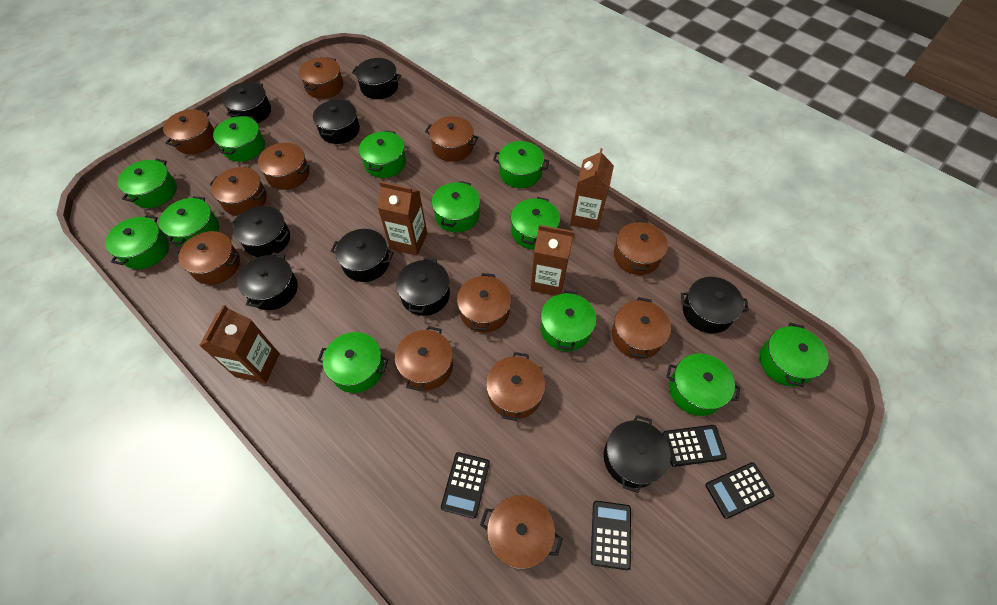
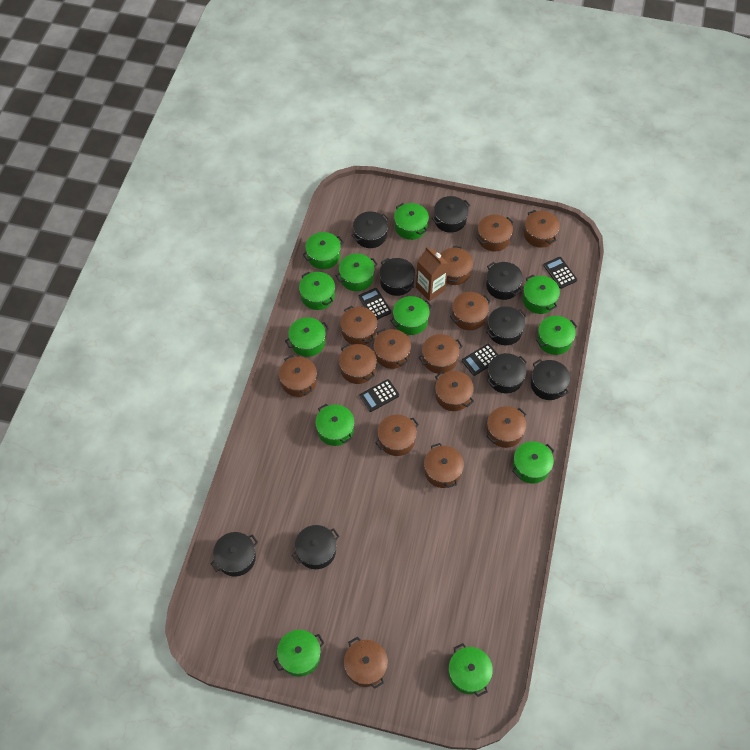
brown carton: [199,305,280,383] [377,181,427,256] [530,225,574,296] [570,148,614,231] = 4 -> [416,247,449,301] = 1
brown pot: [163,109,215,154] [176,231,240,285] [210,167,267,216] [256,142,310,190] [299,57,343,99] [395,326,453,391] [425,116,478,162] [457,273,511,333] [480,495,563,569] [486,352,546,421] [612,297,671,359] [614,220,668,275] = 12 -> [279,355,317,397] [339,344,377,384] [340,306,377,345] [344,637,388,689] [374,328,411,369] [375,414,419,456] [419,334,463,374] [424,443,464,488] [435,371,474,411] [441,246,473,285] [450,292,491,330] [477,215,514,251] [487,406,526,448] [524,210,560,248] = 14

